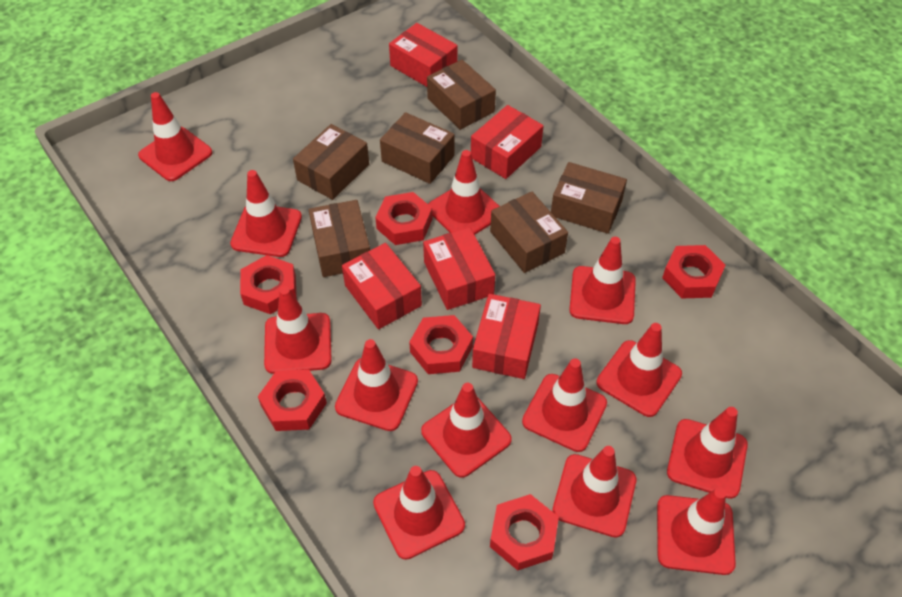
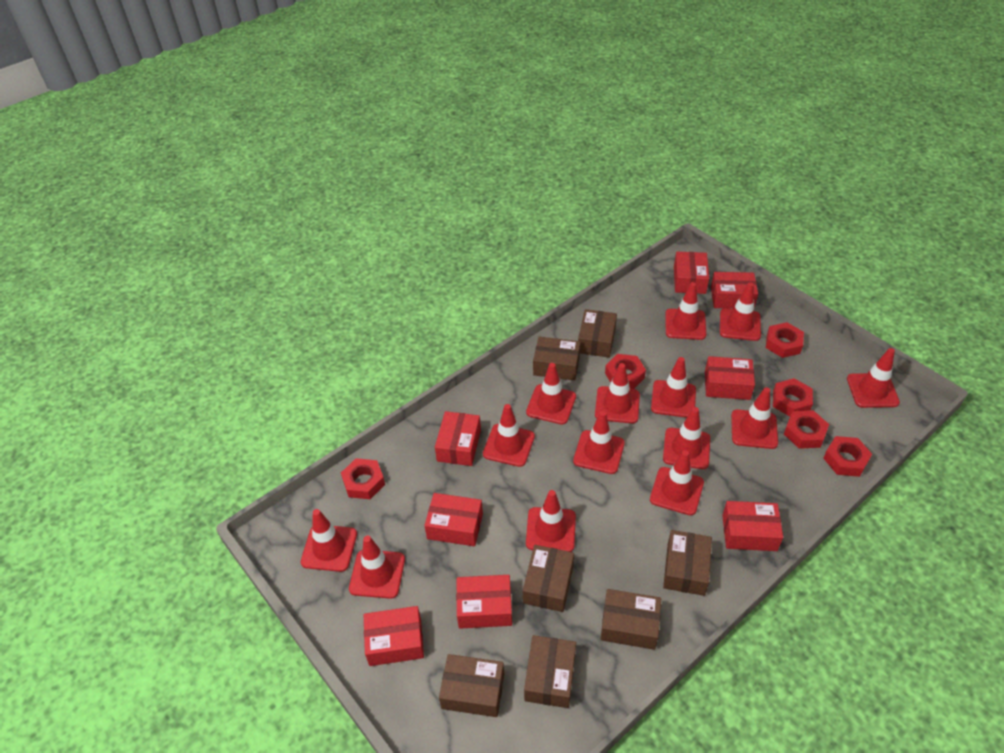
brown box: [293,124,369,200] [309,200,370,277] [380,112,455,184] [427,60,496,130] [490,192,568,273] [551,162,627,234] = 6 -> [439,654,504,717] [523,545,574,612] [524,635,576,708] [533,337,581,381] [578,309,617,358] [601,589,661,650] [663,530,712,596] = 7
red box: [342,243,422,329] [389,23,458,87] [423,227,495,310] [471,105,543,179] [472,294,541,379] = 5 -> [364,606,424,666] [424,493,483,546] [435,411,481,466] [456,575,512,629] [674,252,709,294] [705,356,755,400] [711,272,758,309] [722,501,783,551] = 8
red traffic cone: [138,92,212,181] [230,170,302,257] [264,286,332,374] [335,339,418,431] [373,466,465,560] [421,383,512,478] [428,150,500,235] [522,359,607,452] [552,446,636,538] [569,237,636,324] [596,323,682,417] [657,488,736,575] [667,407,748,499] = 13 -> [301,509,357,572] [349,536,405,599] [483,404,535,467] [526,363,576,425] [526,490,576,552] [573,411,625,474] [595,363,640,424] [650,450,704,515] [651,357,696,418] [663,407,710,469] [665,282,706,340] [720,282,761,341] [731,387,778,449] [847,348,900,408] = 14

